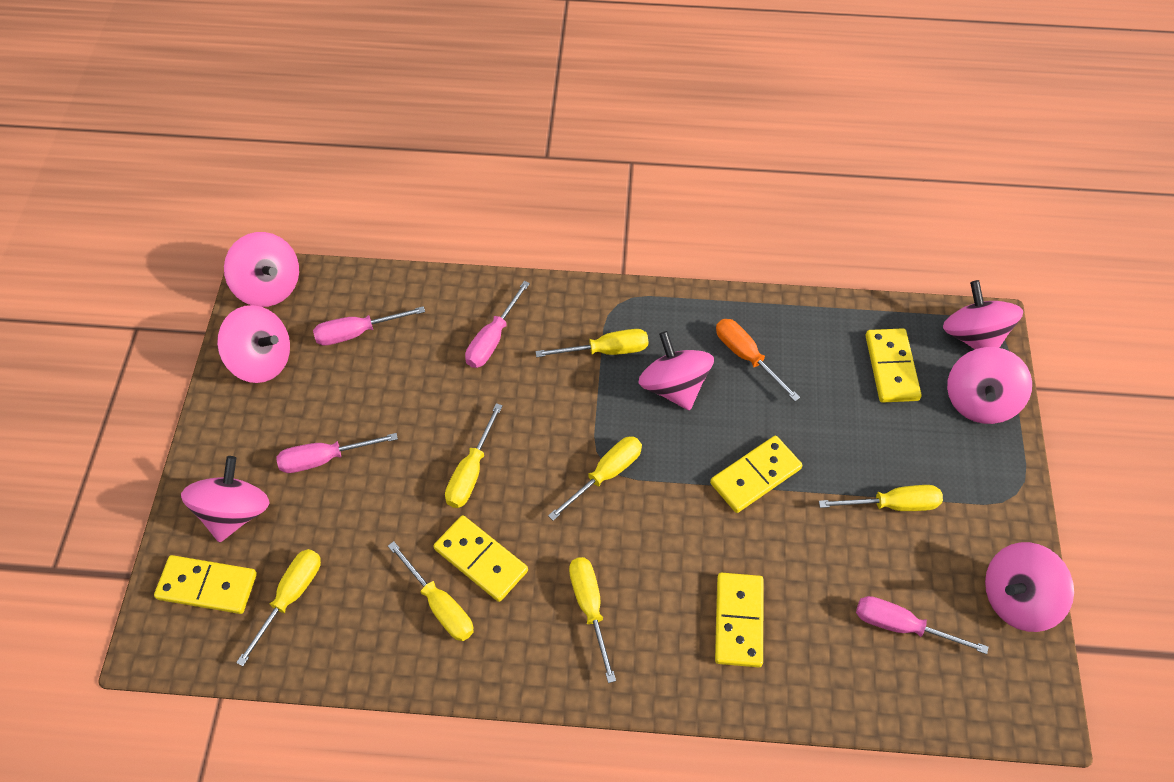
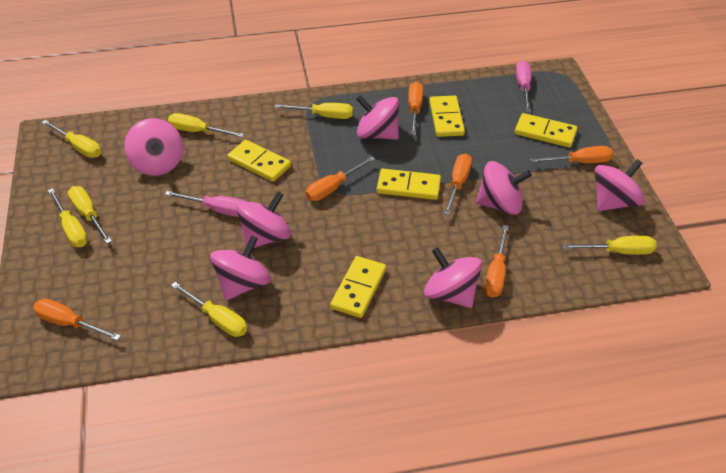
orange screwdriver: [716,319,800,401] = 1 -> [33,299,121,341] [305,156,375,201] [408,82,423,136] [444,154,472,215] [484,225,509,298] [530,146,613,163] = 6
pink screwdriver: [276,433,398,473] [313,306,425,346] [465,281,530,368] [856,596,988,654] = 4 -> [165,191,246,217] [516,61,531,112] = 2

